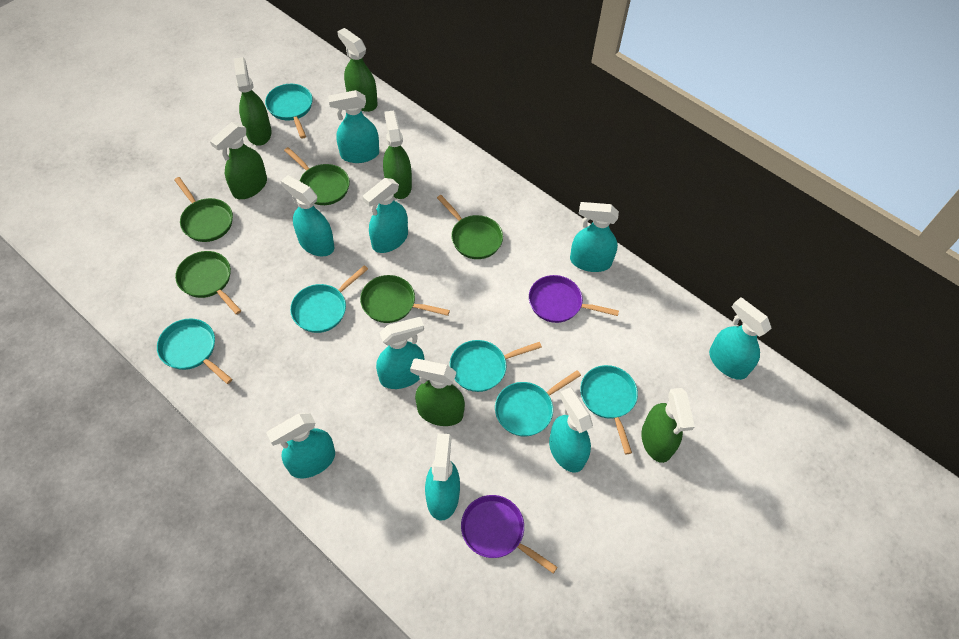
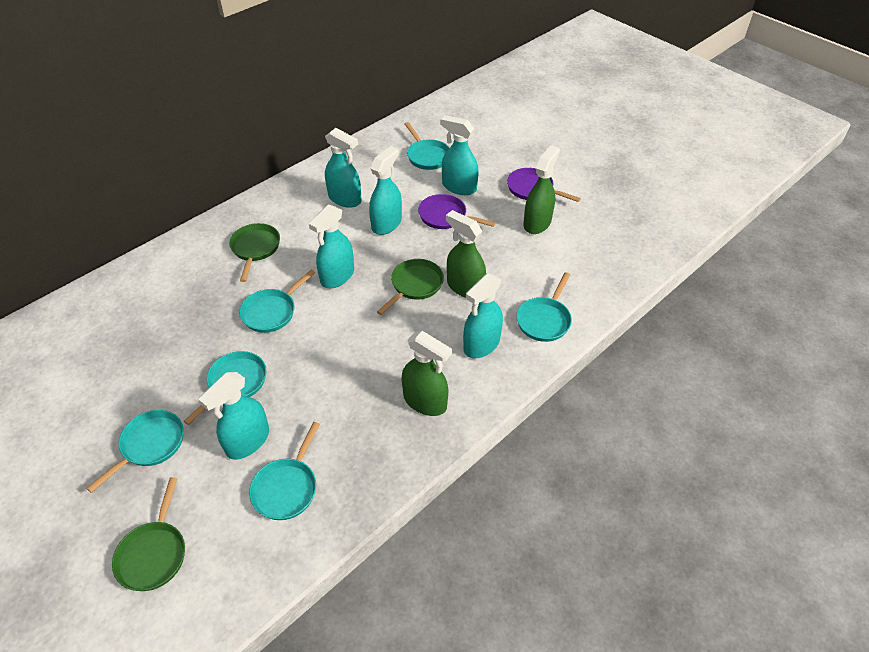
green pan: [174,177,233,242] [175,251,241,315] [284,147,350,205] [360,275,450,323] [437,195,503,259] = 5 -> [112,477,185,591] [229,223,280,282] [377,259,444,315] = 3
green spray bottle: [210,122,267,199] [234,57,271,146] [337,28,378,112] [383,110,412,199] [410,358,465,426] [642,388,695,463] = 6 -> [402,331,452,416] [446,210,486,298] [523,145,560,234] = 3
turquoise spray bottle: [267,413,335,478] [281,175,334,257] [328,90,379,163] [363,178,408,253] [376,317,425,389] [425,433,460,521] [549,387,593,472] [570,202,619,272] [709,297,771,380] = 9 -> [198,372,269,460] [309,204,354,288] [325,128,362,208] [369,146,402,235] [440,115,479,195] [463,273,503,358] = 6

